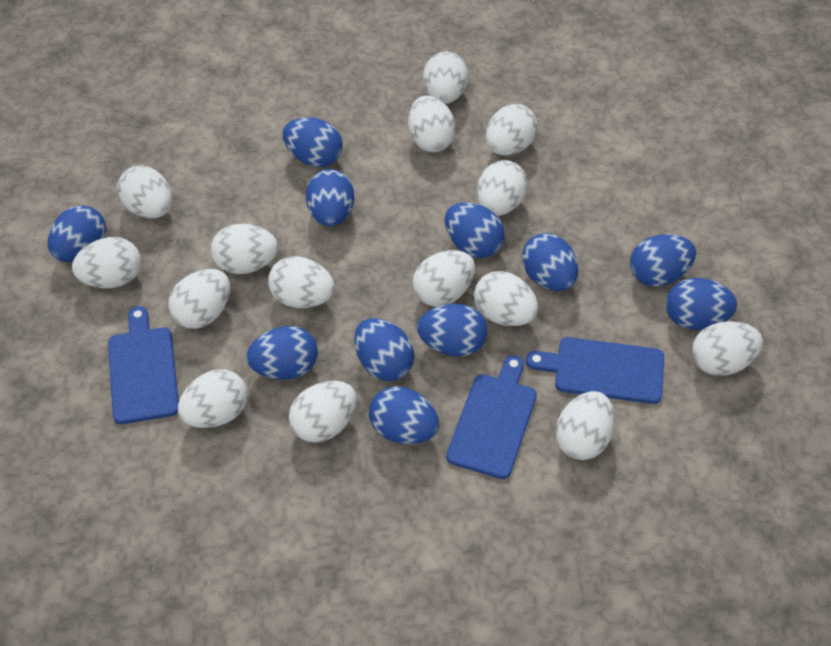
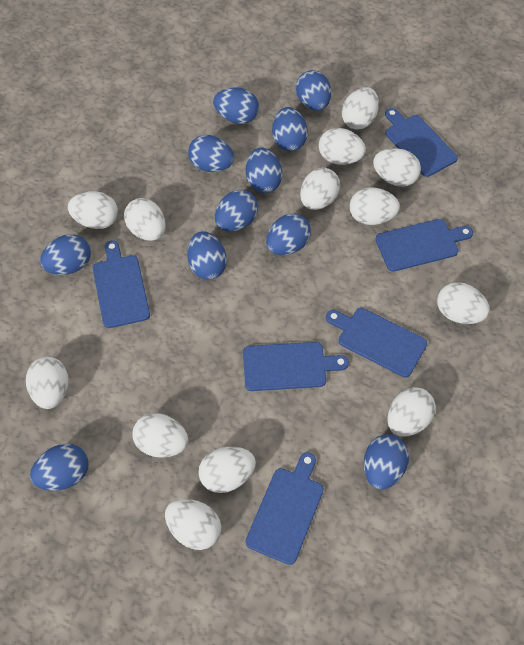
blue cutting board: [108,306,179,424] [446,355,537,479] [526,337,664,404] = 3 -> [93,240,150,328] [243,342,349,391] [245,452,324,565] [326,308,427,377] [375,219,473,272] [385,108,458,177] = 6
white egg: [72,237,141,288] [117,166,172,218] [169,269,230,329] [178,369,248,428] [211,224,278,274] [268,256,335,308] [289,381,357,443] [408,95,456,152] [413,250,475,307] [423,52,468,104] [474,271,538,326] [477,160,527,216] [486,104,538,155] [556,391,615,460] [692,321,763,376] = 15 -> [26,357,69,409] [68,191,118,229] [124,198,166,241] [133,413,188,458] [165,499,221,550] [198,447,256,493] [300,168,340,210] [319,128,366,165] [342,87,379,129] [349,188,400,225] [373,148,421,187] [387,387,436,436] [437,282,490,324] = 13

